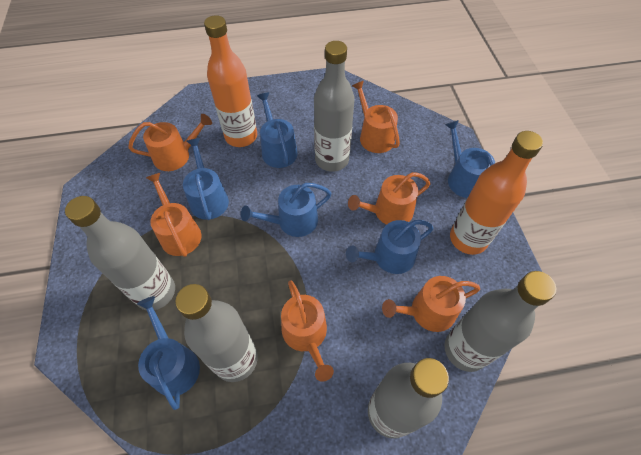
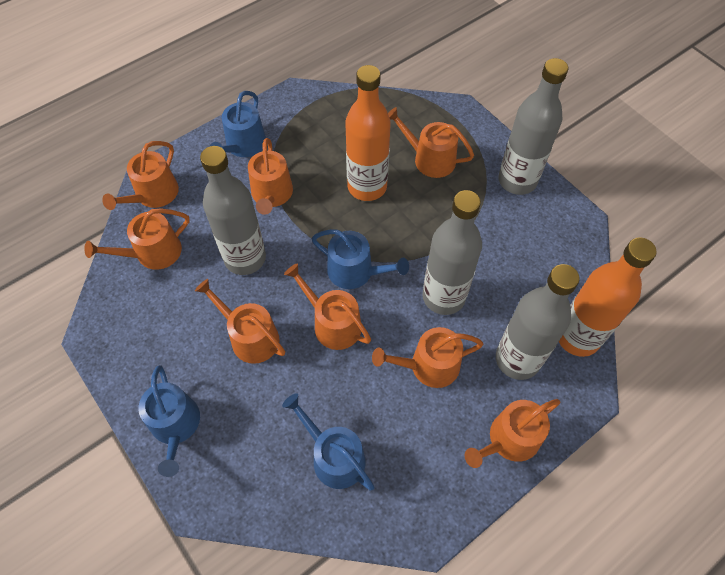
blue watering can: [137,296,200,410] [183,138,229,220] [241,183,331,237] [257,92,298,168] [346,220,434,274] [445,120,495,198] = 6 -> [138,365,200,477] [209,91,266,157] [282,393,375,491] [311,229,409,289] = 4
grey bottle: [65,196,175,311] [175,284,258,382] [314,41,354,172] [368,358,449,439] [444,271,556,372] = 5 -> [200,146,266,275] [423,190,482,315] [496,264,580,380] [498,58,568,195] = 4
orange watering can: [128,114,212,171] [146,173,201,257] [281,281,334,382] [348,172,430,225] [352,81,400,153] [382,276,480,332] = 6 -> [84,208,190,270] [102,141,179,210] [195,279,285,364] [248,138,293,215] [284,264,371,350] [372,327,483,388] [388,107,474,178] [465,399,560,468] = 8

